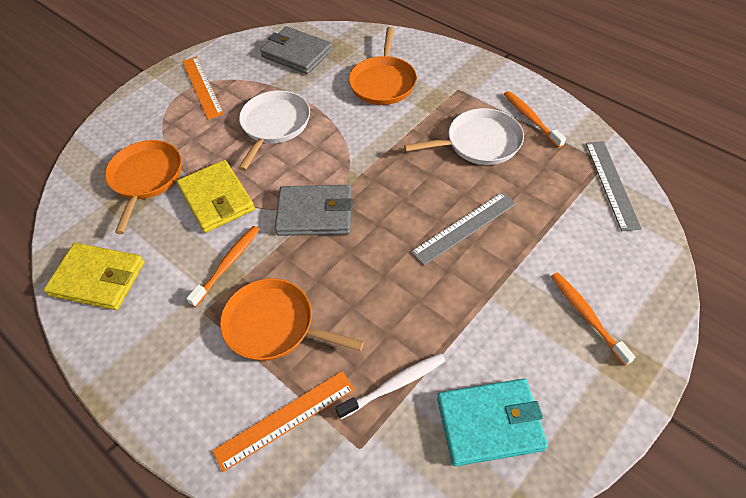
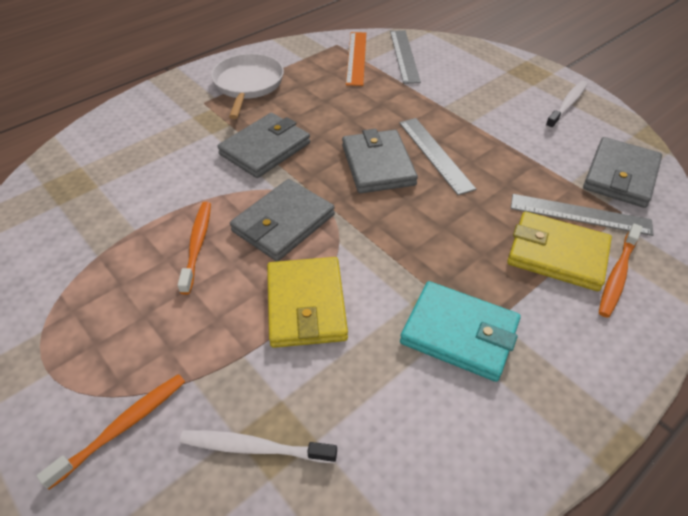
grey ruler: [411,192,516,265] [586,141,642,231] = 2 -> [390,30,421,84] [399,118,476,195] [511,194,654,236] = 3
grey wallet: [260,26,333,74] [275,185,353,236] = 2 -> [217,113,310,178] [230,179,335,261] [342,129,418,193] [583,137,662,208] = 4
orange pan: [105,140,182,234] [220,278,364,361] [349,27,417,105] = 3 -> none = 0
orange ruler: [182,56,224,119] [212,371,355,472] = 2 -> [346,32,366,86] = 1
white pan: [238,90,310,171] [404,108,524,165] = 2 -> [211,54,284,119] = 1
white toothbrush: [335,353,445,419] = 1 -> [180,430,337,463] [545,81,587,129] = 2

